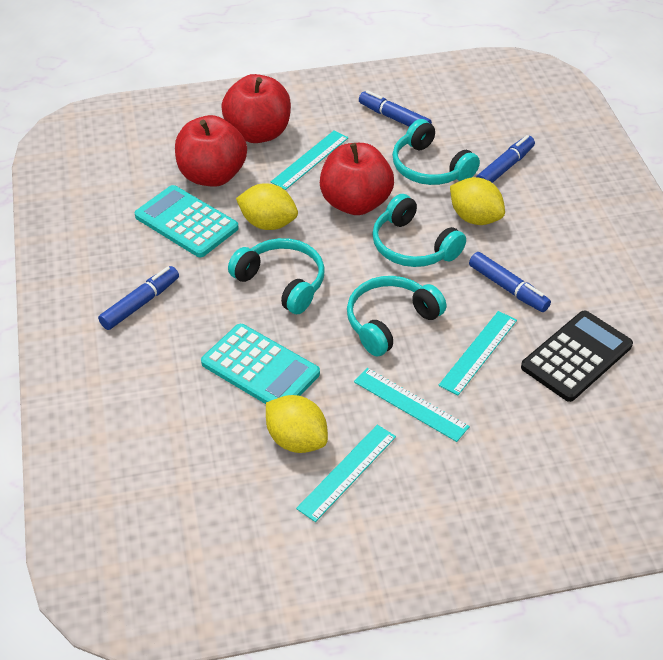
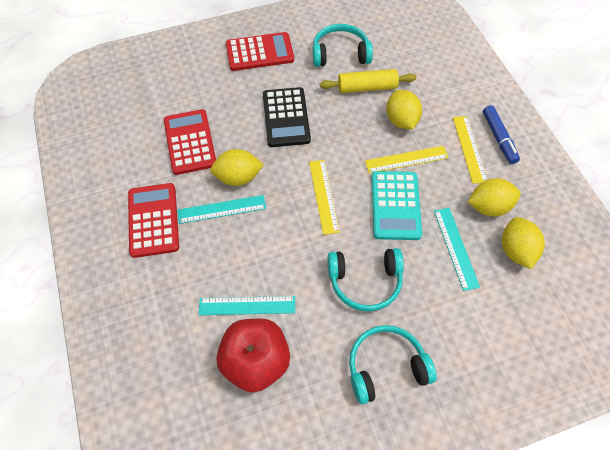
blue marker: [98,266,179,330] [359,90,432,127] [469,252,551,312] [476,135,535,183] = 4 -> [483,105,520,164] = 1
red apple: [175,115,247,187] [221,74,291,143] [320,143,394,215] = 3 -> [216,319,290,393] = 1
red calculator: none = 0 -> [128,183,179,258] [164,109,216,175] [226,32,294,71] = 3
turquoise calculator: [135,185,239,257] [201,324,320,404] = 2 -> [371,171,422,240] = 1
turquoise headphones: [228,238,325,314] [347,276,446,356] [372,194,466,267] [392,119,480,185] = 4 -> [313,24,373,67] [328,248,404,312] [349,325,437,404] = 3
turquoise ruler: [271,131,348,190] [296,425,396,522] [354,368,470,442] [439,311,517,395] = 4 -> [177,195,266,224] [199,296,295,315] [434,208,480,291] = 3
yellow lemon: [236,183,298,230] [266,395,328,453] [450,177,505,225] = 3 -> [210,149,264,186] [386,90,422,129] [468,178,521,216] [502,217,545,269] = 4
yellow rolling pin: none = 0 -> [320,69,417,93] = 1
yellow ruler: none = 0 -> [309,160,340,235] [365,146,449,173] [453,116,487,184] = 3

